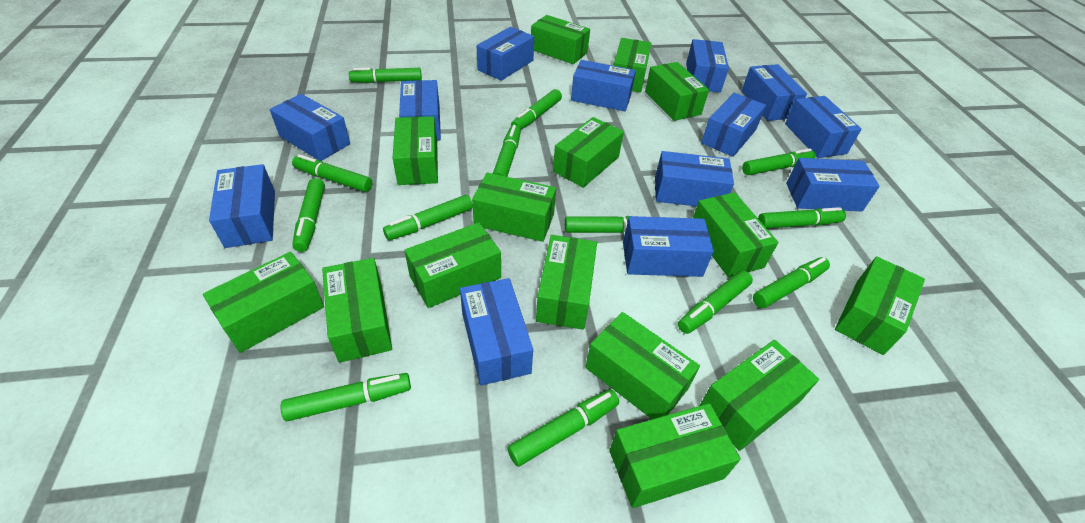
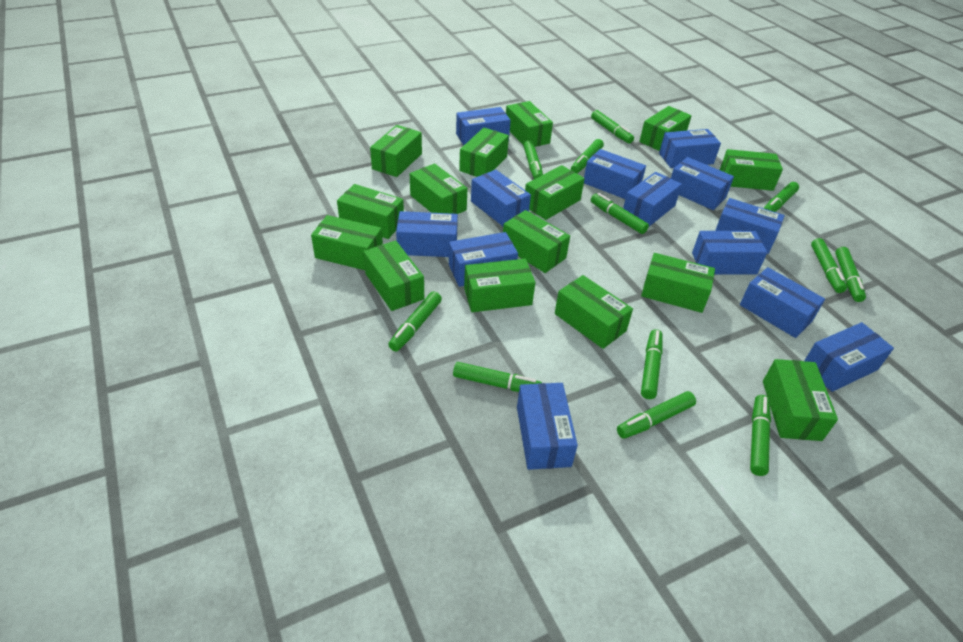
green marker: [281,373,411,421] [292,154,372,192] [292,178,325,252] [349,68,422,83] [383,195,473,240] [493,125,521,177] [508,389,619,467] [511,89,562,130] [565,216,651,233] [678,270,753,334] [742,148,816,175] [753,257,830,308] [758,207,846,228] = 13 -> [388,291,442,352] [453,362,542,392] [523,140,543,179] [571,139,604,174] [591,110,634,143] [591,193,649,234] [617,391,696,439] [641,329,663,399] [750,395,771,476] [764,182,799,212] [811,238,847,293] [835,247,866,302] = 12

